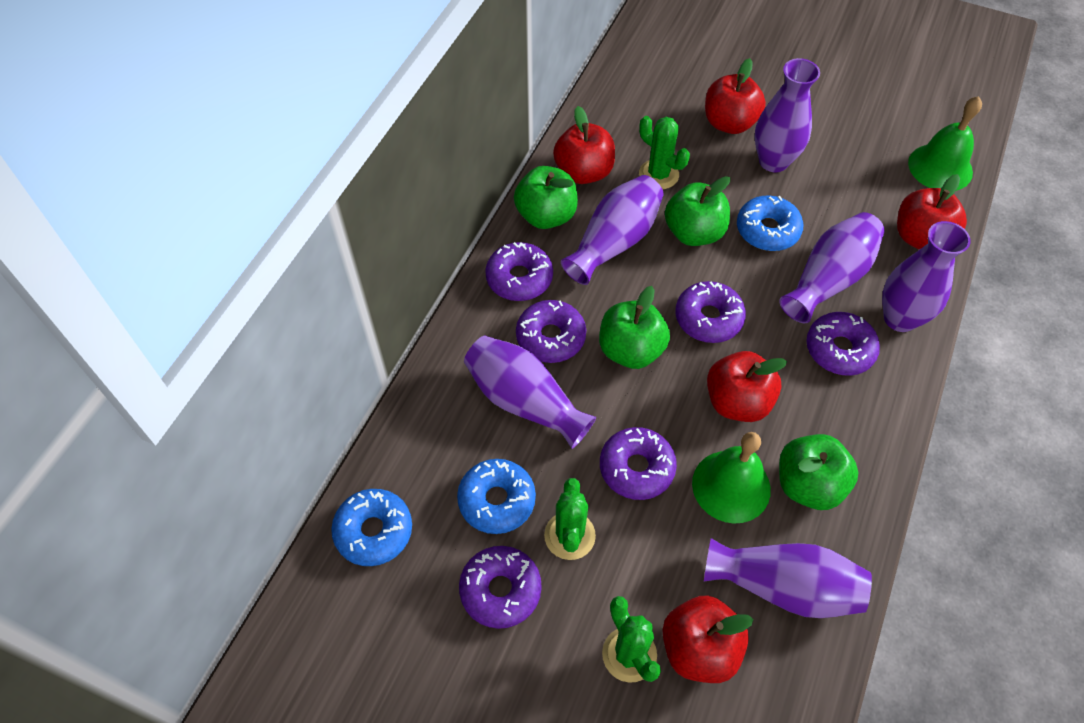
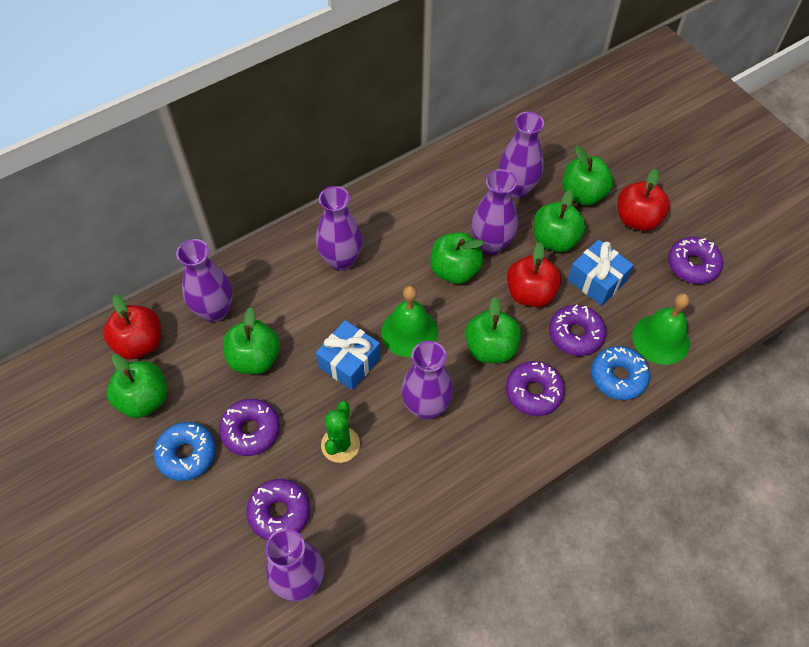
blue donut: [331,489,412,566] [457,459,536,534] [737,195,803,251] = 3 -> [154,422,216,481] [591,346,650,400] = 2
blue gift: none = 0 -> [316,320,380,390] [568,239,634,306] = 2
green apple: [514,166,578,229] [599,286,670,369] [665,176,730,246] [779,434,859,510] = 4 -> [107,354,167,418] [223,307,280,374] [430,232,484,284] [465,297,521,363] [533,189,586,252] [562,146,613,205] = 6
green cactus: [544,478,596,560] [602,596,661,683] [639,116,690,189] = 3 -> [321,401,360,463] = 1
purple donut: [459,546,542,629] [485,242,553,301] [516,300,586,363] [600,427,677,500] [675,281,746,343] [806,312,880,376] = 6 -> [219,399,280,456] [246,479,310,540] [506,361,565,416] [549,305,606,356] [668,237,723,284] = 5
red apple: [553,106,615,184] [662,595,754,683] [705,58,766,134] [707,351,787,422] [897,174,967,250] = 5 -> [103,295,161,360] [507,242,561,307] [617,169,670,231] = 3

